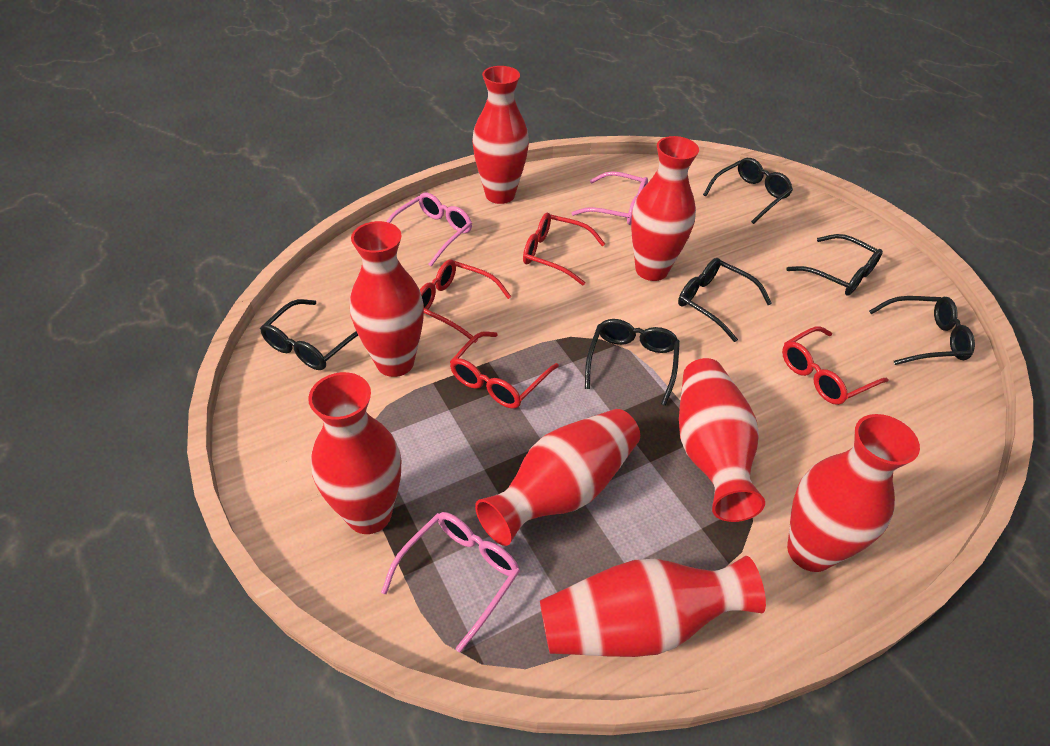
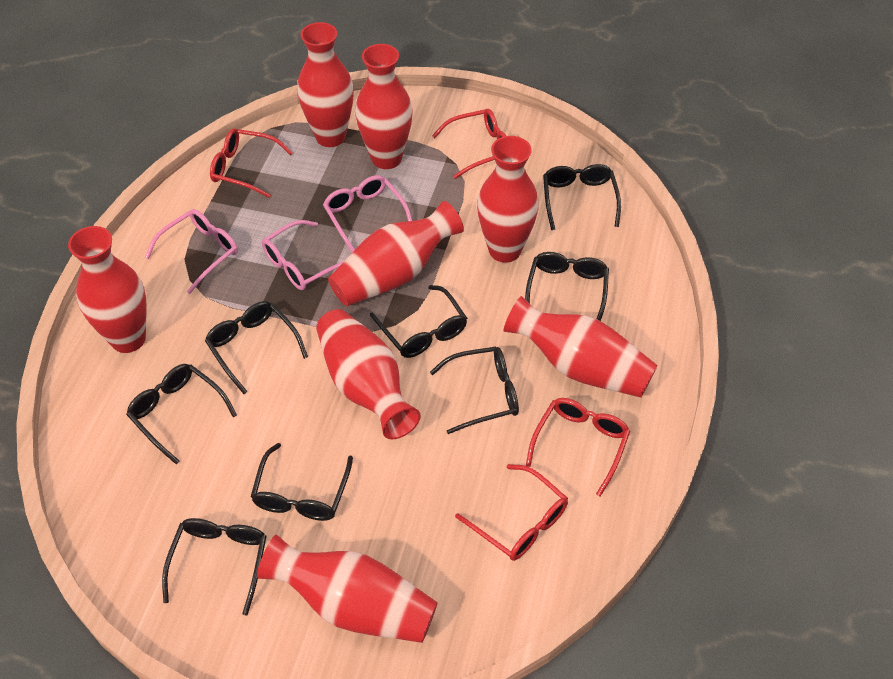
black glasses: [260,299,359,370] [585,319,680,406] [678,258,772,342] [703,158,793,224] [786,234,883,296] [869,296,975,365] = 6 -> [126,364,237,464] [162,518,267,616] [205,301,308,394] [251,443,353,521] [370,285,467,358] [430,347,519,434] [525,252,609,321] [543,164,621,230] = 8

